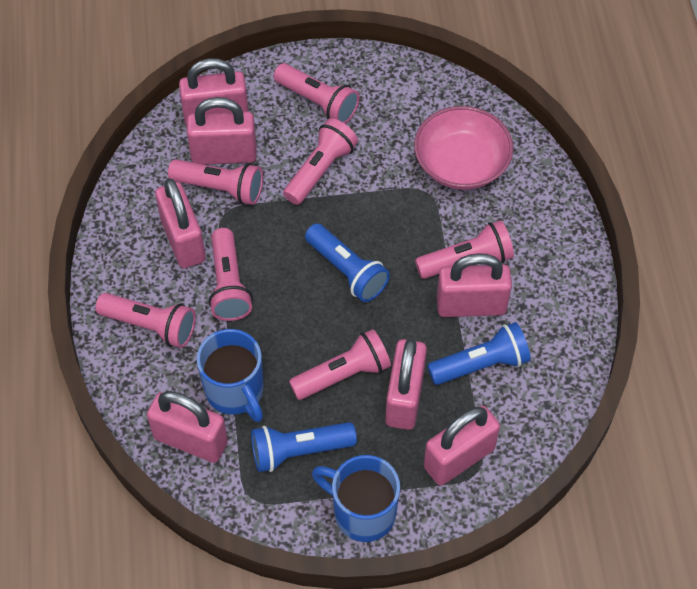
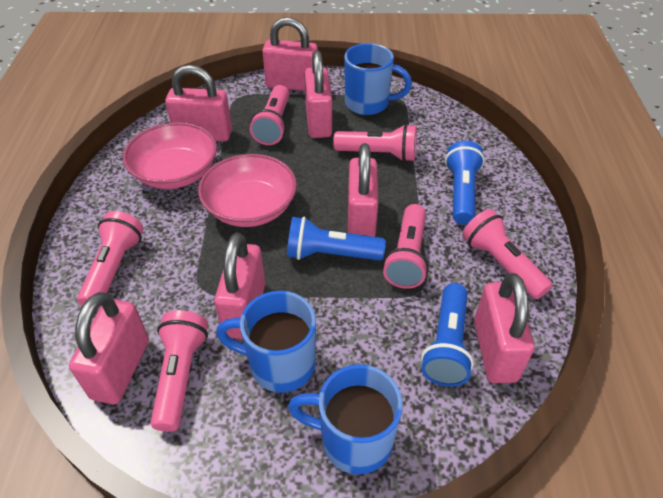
blue mug: [197,329,263,422] [312,455,400,542] = 2 -> [216,291,316,393] [288,364,403,475] [344,43,412,115] = 3
pink bowl: [414,106,513,190] = 1 -> [123,122,217,189] [198,154,297,227] = 2
pink flashlight: [96,293,196,348] [168,159,263,205] [209,228,253,321] [274,63,359,124] [283,118,358,205] [289,329,391,400] [415,220,514,279] = 7 -> [77,211,143,309] [150,310,208,432] [250,85,289,145] [333,124,417,162] [383,204,429,289] [462,209,553,299] = 6

